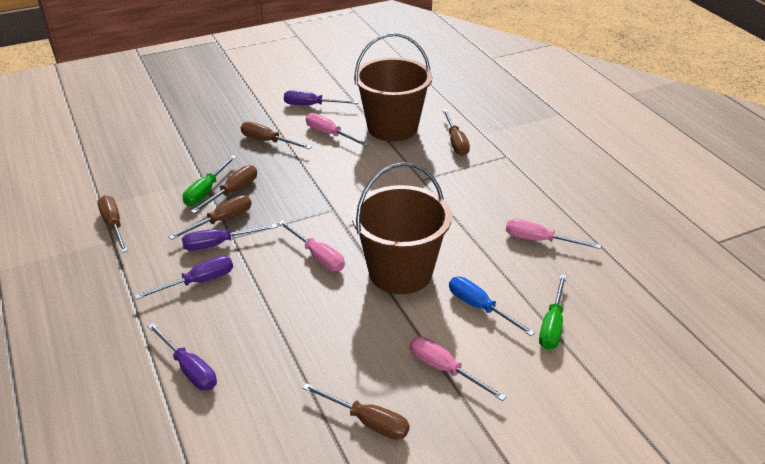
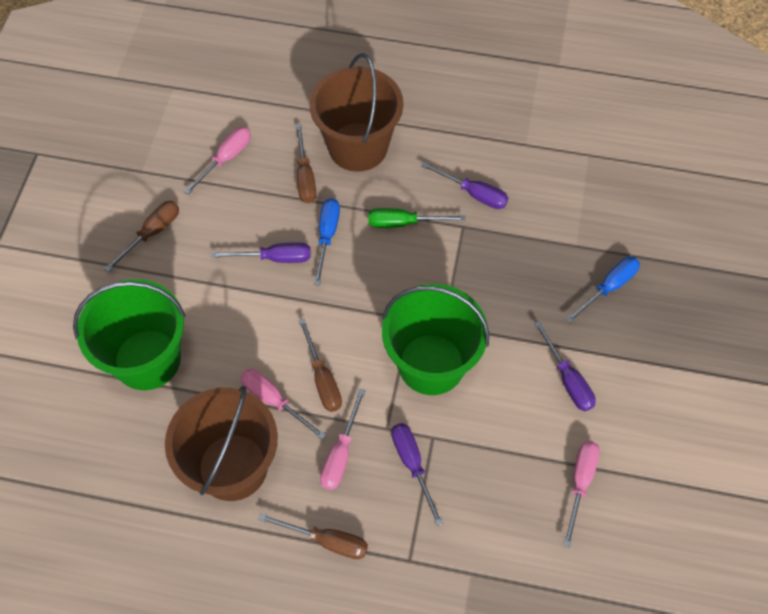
blue screwdriver: [449,277,535,336] = 1 -> [314,198,340,286] [566,257,640,323] = 2
brown screwdriver: [97,196,128,253] [169,195,252,240] [191,165,257,214] [241,122,312,149] [302,383,410,440] [442,110,470,156] = 6 -> [104,201,179,272] [258,513,368,559] [296,124,316,203] [298,319,342,412] = 4
green bucket: none = 0 -> [73,279,185,390] [382,284,489,395] = 2
green screwdriver: [183,155,237,206] [539,275,567,350] = 2 -> [368,208,465,228] = 1

